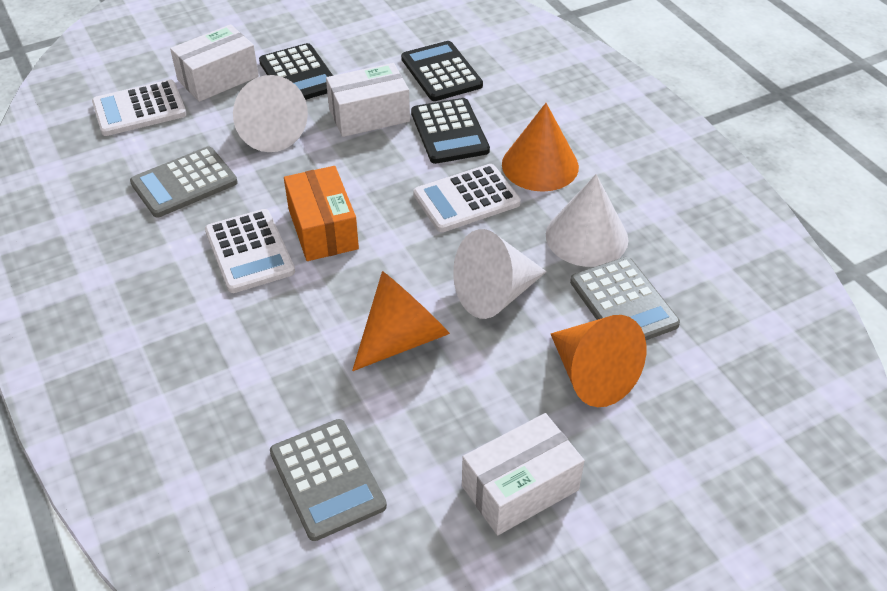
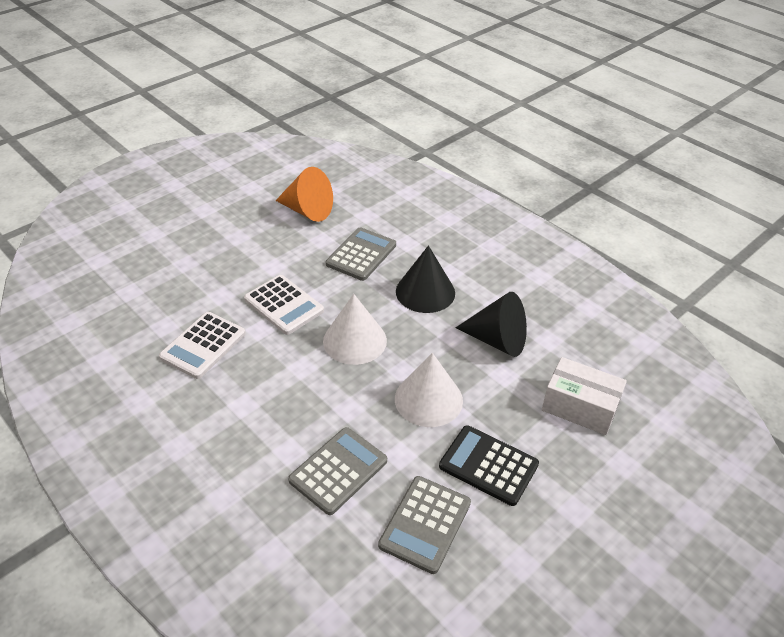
black calculator: [259,43,333,100] [401,41,483,101] [411,98,490,164] = 3 -> [439,425,539,506] = 1
black cone: none = 0 -> [396,245,455,313] [455,292,527,357] = 2
orange box: [284,166,359,261] = 1 -> none = 0
orange cone: [352,271,450,371] [502,103,579,192] [551,315,646,407] = 3 -> [276,167,333,222] = 1
white box: [170,24,259,102] [326,63,410,137] [462,413,585,535] = 3 -> [542,357,627,435] = 1
white calculator: [92,80,187,136] [205,209,295,293] [413,164,521,232] = 3 -> [159,312,246,379] [244,275,324,335] = 2
white cone: [233,75,308,152] [453,229,547,319] [546,174,628,267] = 3 -> [323,294,387,365] [395,353,463,427] = 2

